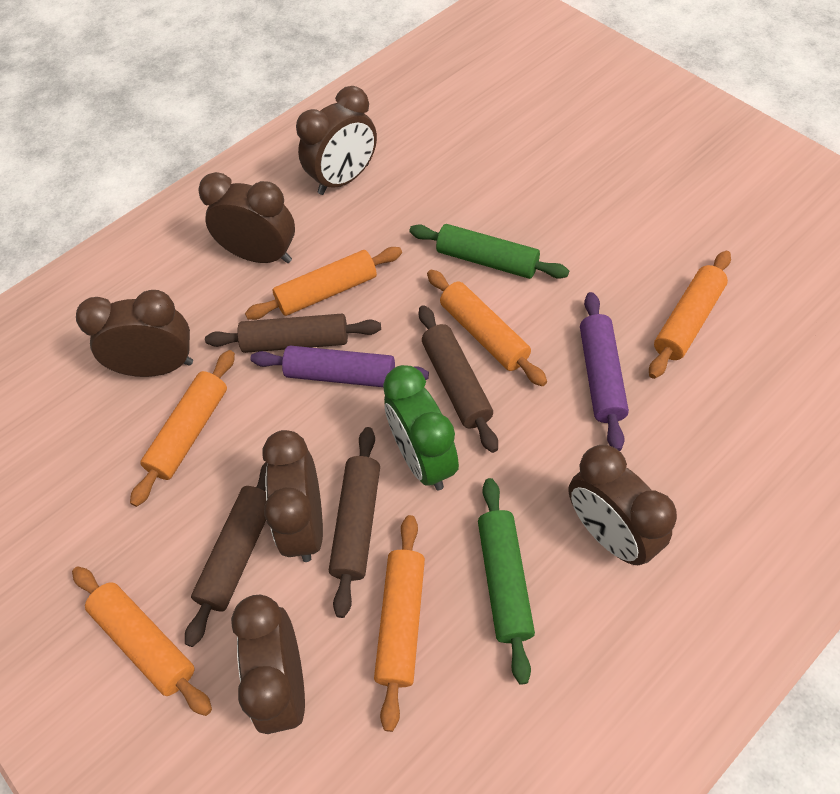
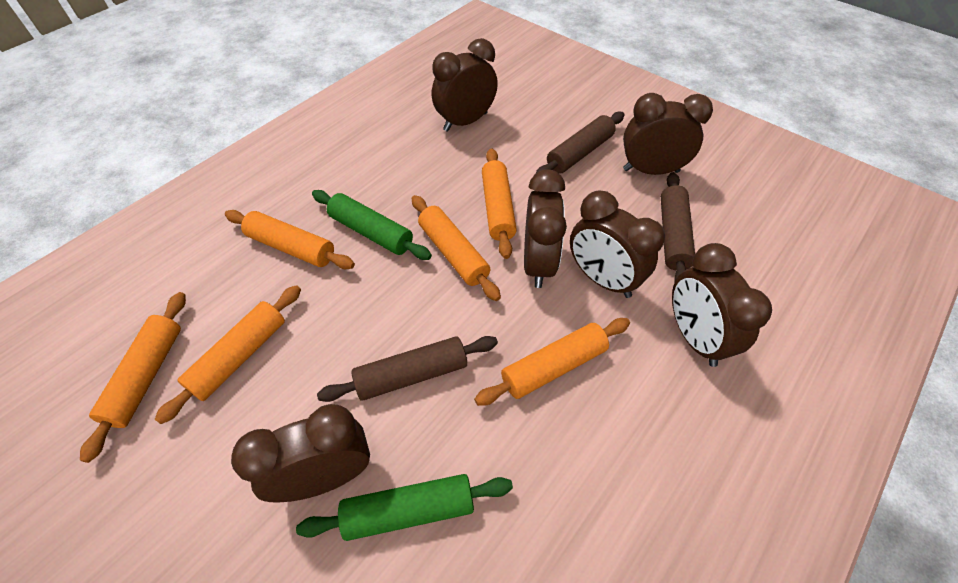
brown rolling pin: [185,462,268,647] [205,314,381,353] [329,427,380,618] [419,305,498,453] = 4 -> [317,336,498,402] [535,112,624,174] [661,172,695,281] = 3
green clock: [383,365,459,490] = 1 -> none = 0
purple rolling pin: [250,346,429,387] [580,292,629,451] = 2 -> none = 0

